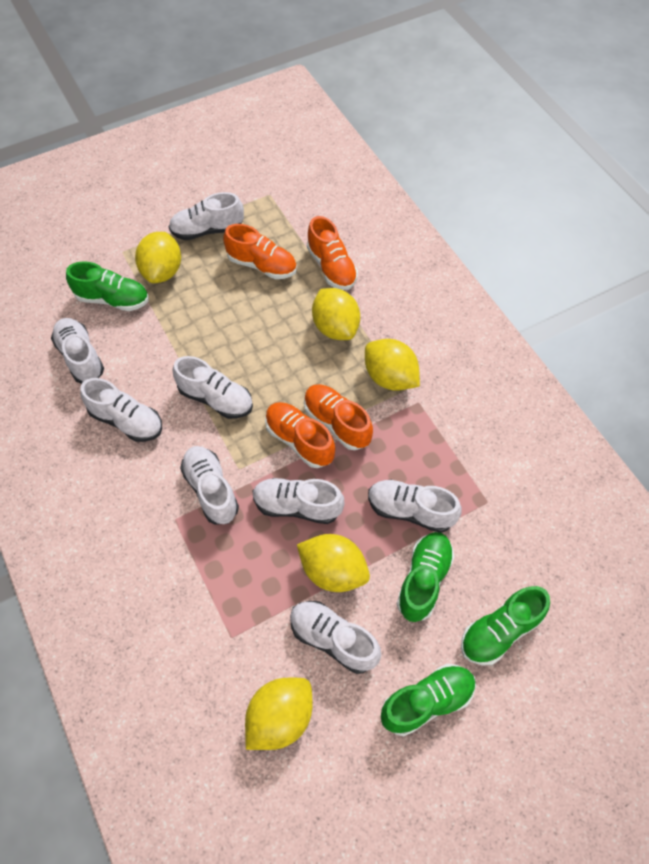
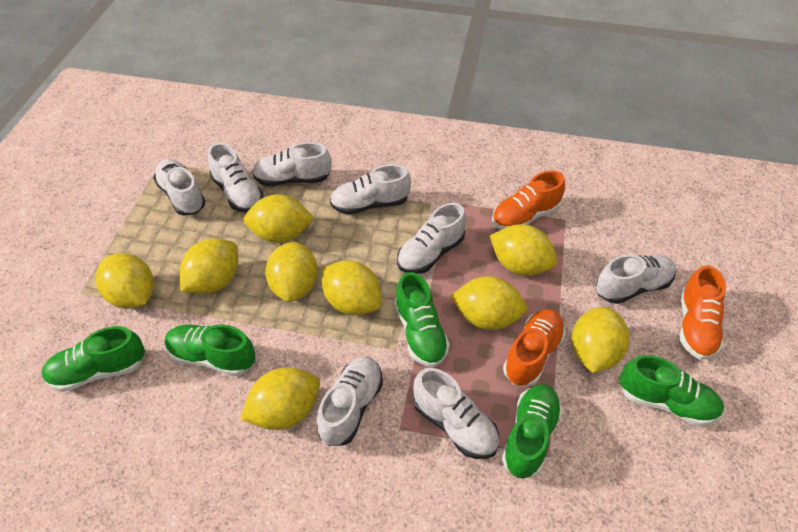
green shoe: [66,261,148,311] [381,664,476,736] [396,532,455,622] [461,586,550,665] = 4 -> [41,326,145,392] [165,324,256,376] [394,272,450,367] [502,384,562,479] [620,355,724,426] = 5
orange shoe: [223,224,297,279] [265,402,335,468] [304,384,373,450] [307,216,358,290] = 4 -> [492,171,565,230] [503,309,566,387] [680,265,726,360] = 3
yellow lemon: [135,232,181,283] [245,678,312,750] [297,534,370,592] [312,288,360,340] [365,339,420,391] = 5 -> [96,253,154,309] [180,238,238,294] [240,368,320,430] [244,194,315,243] [265,242,318,302] [322,260,382,316] [450,276,527,330] [490,224,557,276] [571,307,630,373] = 9

